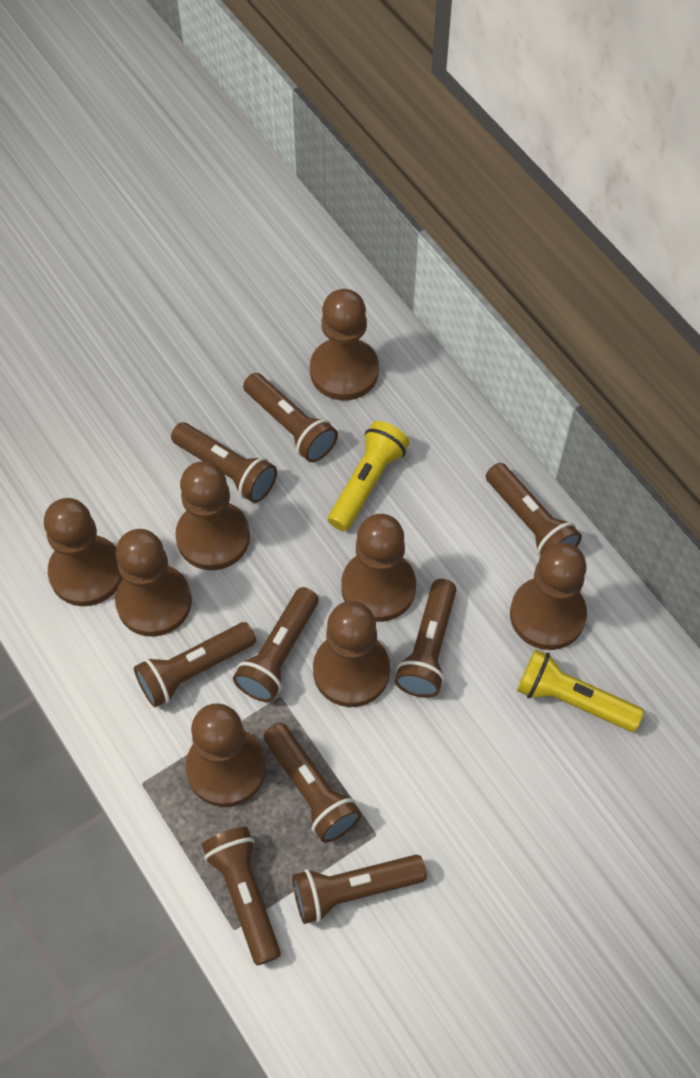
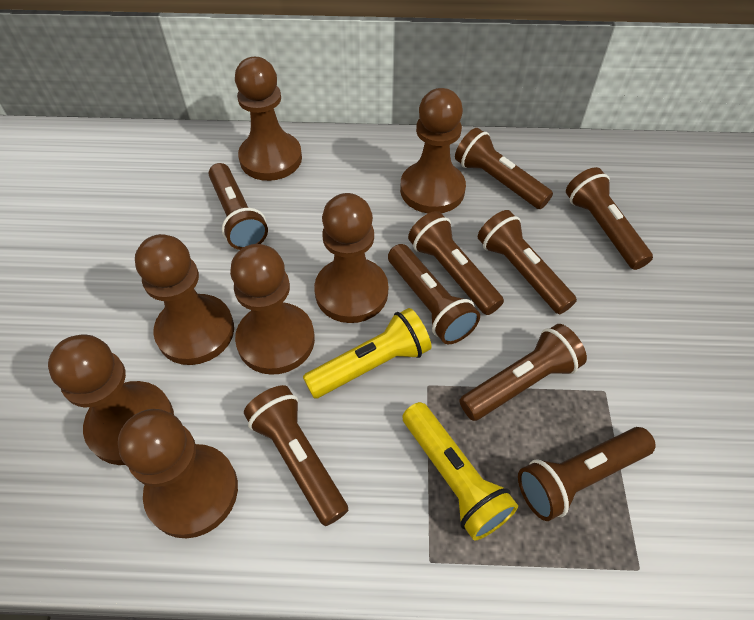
brown pawn: [44,498,123,606] [115,529,192,637] [175,461,250,570] [186,703,266,807] [310,289,379,400] [313,601,390,707] [341,514,416,622] [510,542,587,650] = 8 -> [48,334,174,465] [118,409,238,538] [135,234,234,365] [230,244,315,375] [235,57,302,181] [314,193,388,323] [400,88,466,213] = 7

